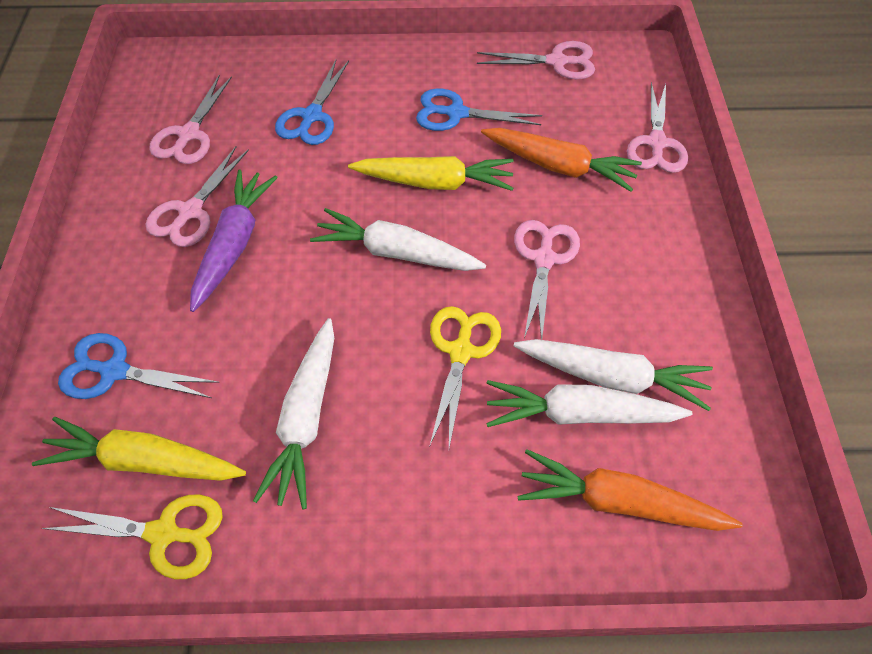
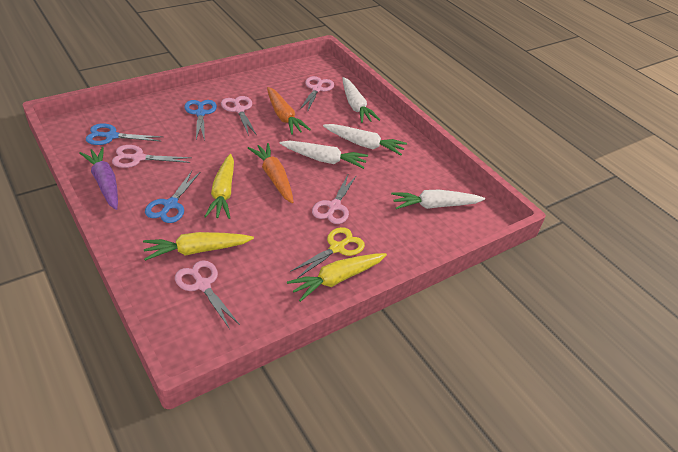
yellow carrot: [32,417,246,481] [348,156,513,191] = 2 -> [143,232,254,261] [204,154,234,219] [287,253,387,302] = 3
yellow scissors: [41,494,223,579] [429,306,501,448] = 2 -> [290,227,365,278] = 1

